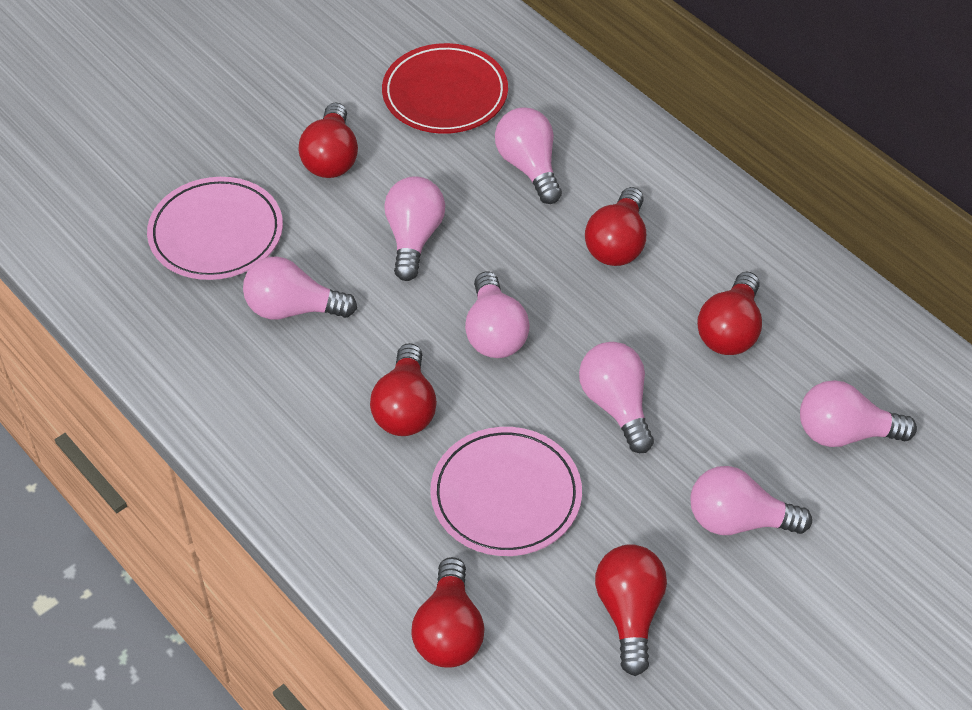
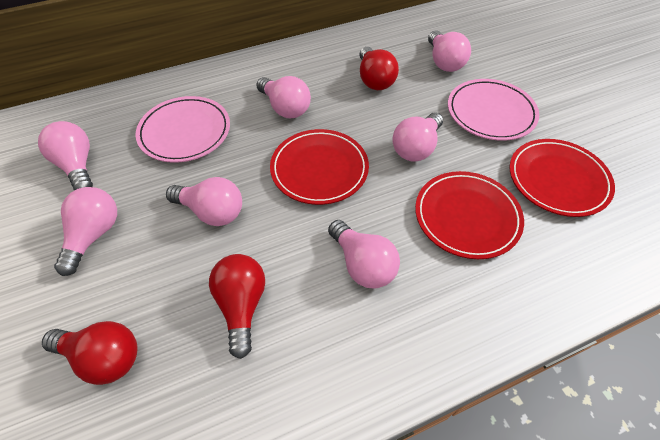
red light bulb: [298,103,358,178] [370,343,437,436] [411,557,485,668] [585,187,646,266] [595,544,667,676] [697,272,762,355] = 6 -> [42,321,138,385] [209,254,265,359] [359,47,399,90] = 3
red plate: [382,43,508,134] = 1 -> [270,129,369,205] [415,171,524,259] [510,139,615,217] = 3

